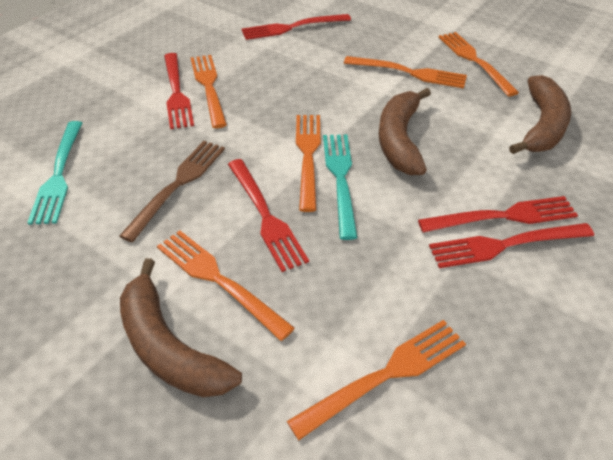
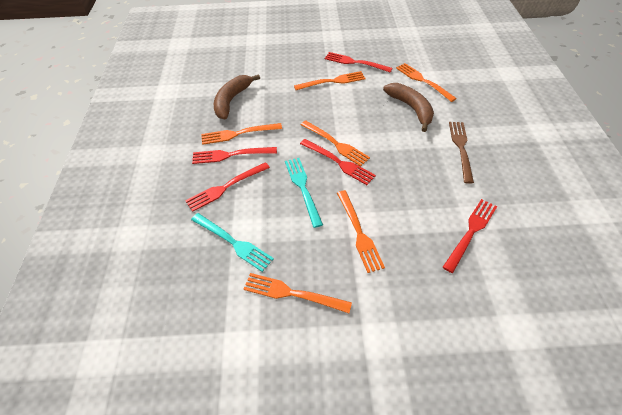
brown banana: [120,258,242,397] [378,88,431,175] [509,75,571,154] = 3 -> [214,74,260,119] [383,83,434,132] = 2

